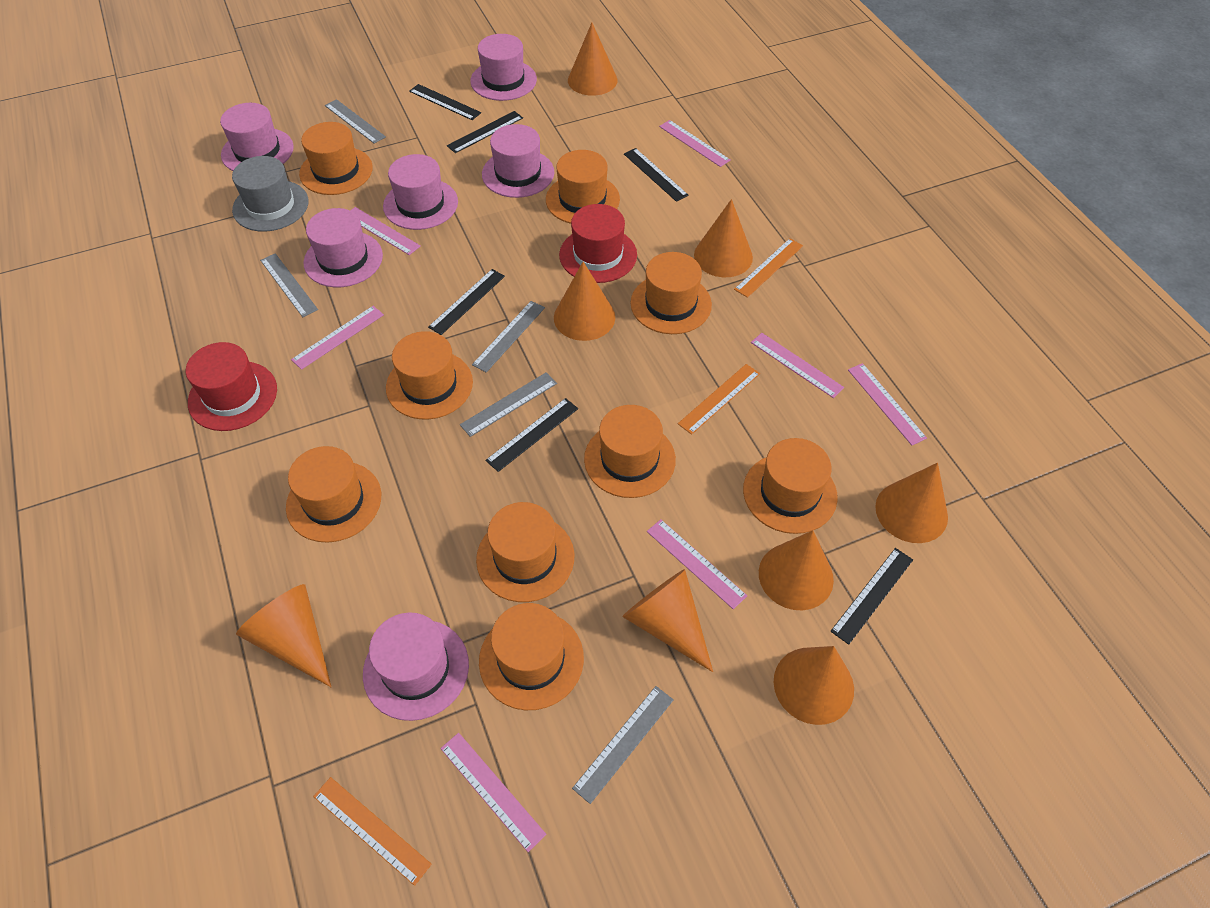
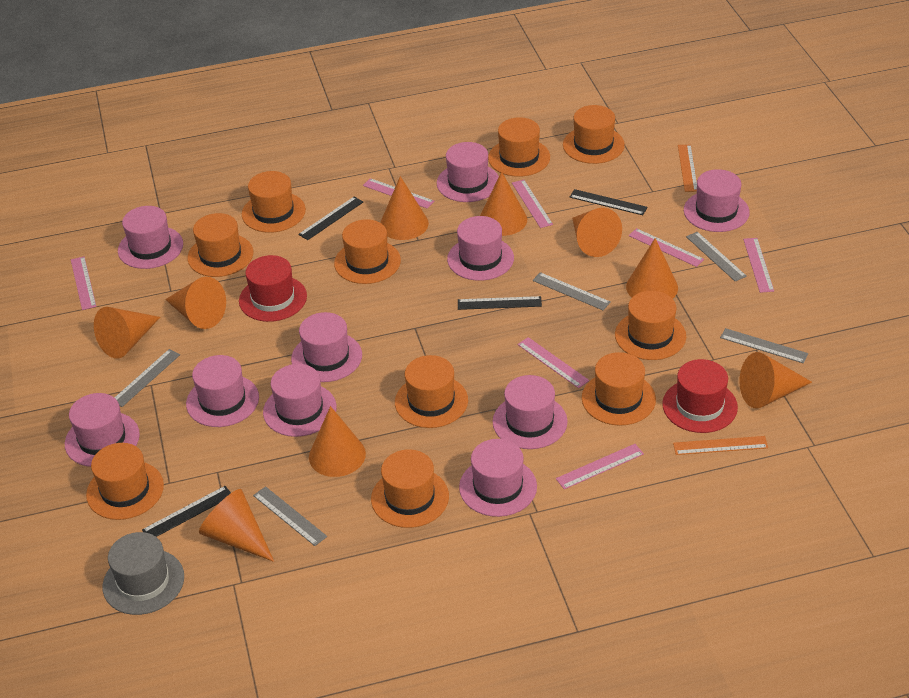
black ruler: [409,84,481,120] [428,269,505,335] [447,111,523,153] [485,398,578,472] [624,148,689,202] [831,548,913,645] = 6 -> [142,486,231,537] [298,197,363,240] [458,296,542,310] [570,189,648,215] = 4
orange cone: [236,584,331,687] [554,262,615,341] [568,23,617,96] [622,569,713,672] [694,199,753,277] [759,530,834,610] [774,646,854,725] [875,463,948,543] = 8 -> [94,307,160,359] [165,277,226,329] [199,489,274,562] [309,406,366,477] [380,176,429,240] [480,172,527,236] [572,208,622,257] [626,238,678,299] [739,352,812,409] = 9
orange hat: [286,446,381,543] [299,122,373,195] [386,331,473,420] [476,502,574,602] [479,603,584,710] [546,150,620,224] [584,405,676,498] [630,252,712,334] [743,438,838,534] = 9 -> [86,443,164,520] [188,213,253,277] [242,171,306,233] [334,219,401,284] [371,449,449,528] [395,355,468,428] [488,117,550,177] [563,105,625,164] [582,352,656,426] [615,291,686,360] = 10
orange ruler: [313,777,432,886] [678,364,760,435] [734,238,803,298] = 3 -> [673,436,768,455] [678,145,697,192] = 2
pink hat: [220,103,294,171] [304,208,383,287] [363,612,469,721] [383,154,458,230] [470,34,537,101] [482,124,554,198] = 6 -> [65,393,140,467] [118,206,183,269] [186,355,259,427] [263,364,337,437] [291,312,362,382] [437,142,499,202] [447,216,514,281] [459,439,537,517] [493,375,568,449] [684,169,750,232] = 10

